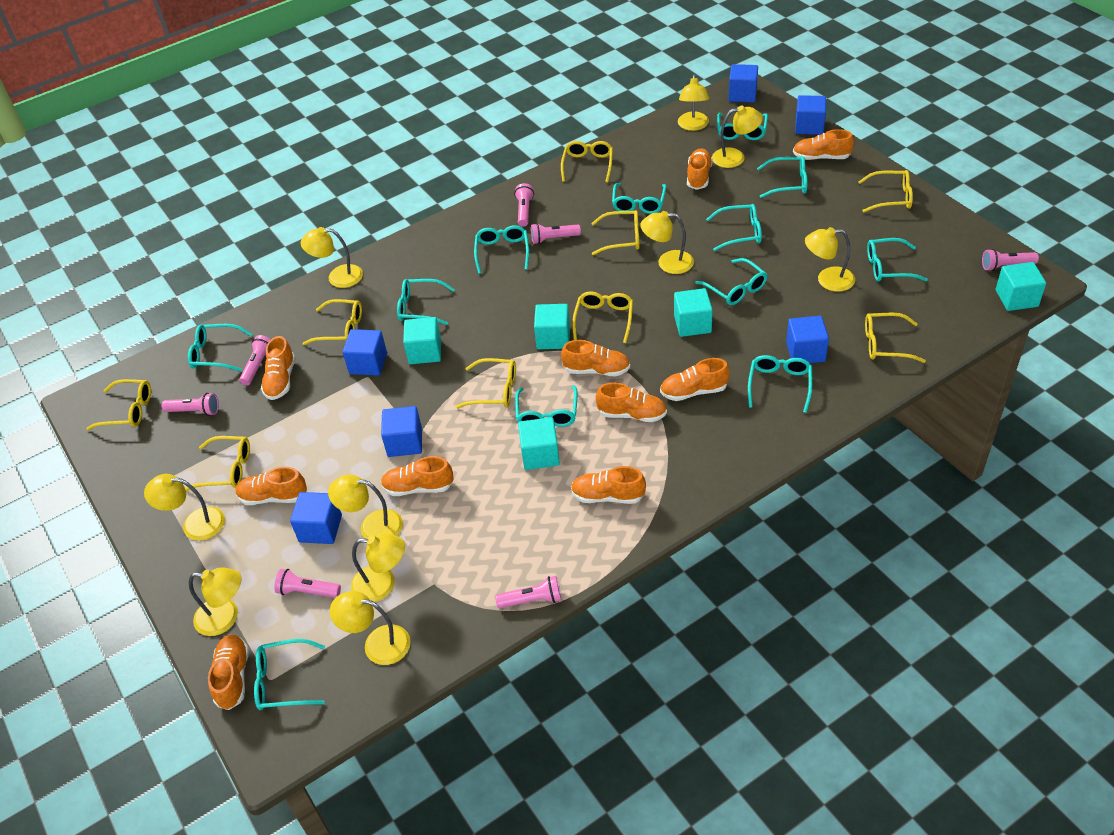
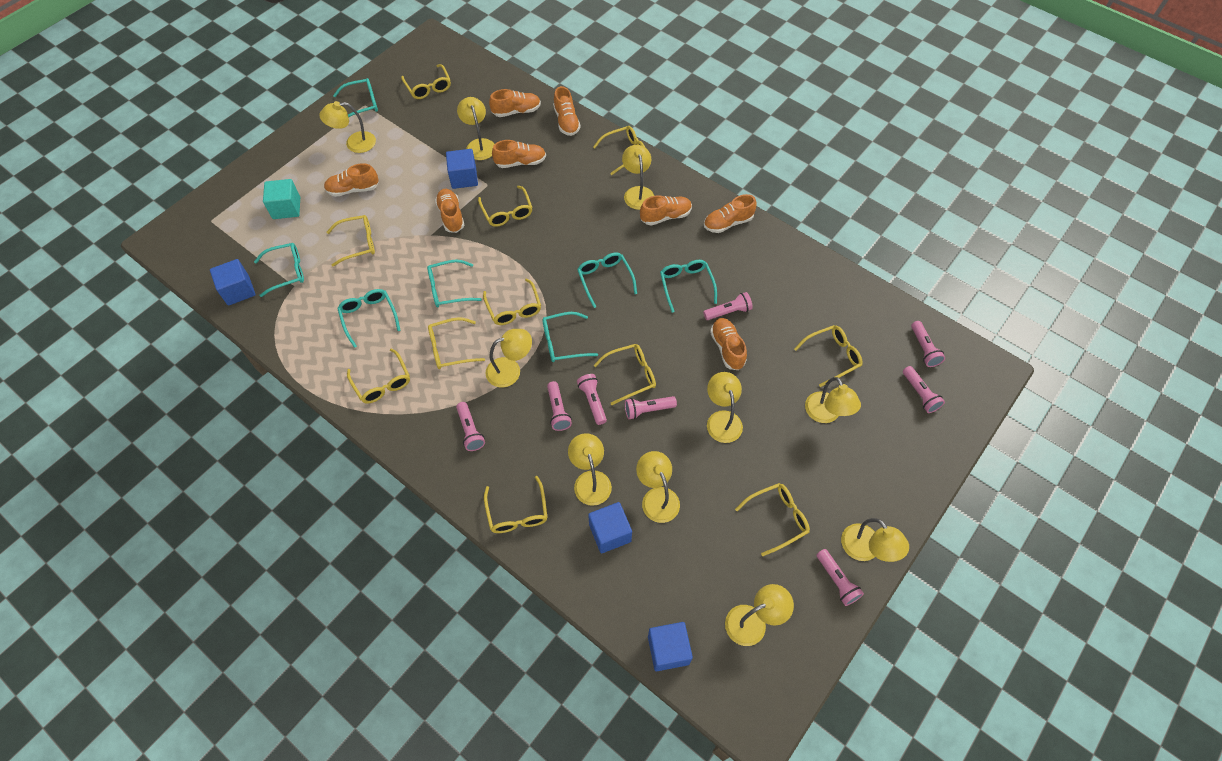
blue cube: [290,492,342,544] [343,329,387,376] [381,406,422,457] [728,64,758,102] [786,316,829,363] [795,95,826,135] = 6 -> [210,259,256,306] [446,149,478,189] [588,502,632,554] [648,622,693,671] = 4
orange shoe: [208,634,249,710] [235,467,307,505] [261,336,295,400] [381,456,454,496] [561,340,630,376] [571,466,646,504] [596,382,667,422] [660,358,730,401] [687,148,713,190] [793,129,854,160] = 10 -> [324,163,379,197] [435,189,464,233] [489,89,541,117] [492,140,546,168] [553,86,581,136] [640,195,692,225] [704,194,757,233] [710,318,747,370] = 8
pink flashlight: [162,393,219,416] [239,335,271,385] [274,569,341,598] [495,576,561,608] [514,183,534,227] [531,223,581,244] [982,249,1039,271] = 7 -> [456,402,485,451] [547,381,572,431] [577,374,607,425] [625,396,677,419] [703,292,753,320] [816,549,864,606] [903,366,945,413] [911,321,945,367] = 8
turquoise cube: [403,317,441,364] [518,417,560,470] [534,304,570,349] [674,288,713,337] [996,262,1046,311] = 5 -> [263,179,300,219] = 1
turquoise glasses: [188,324,252,371] [254,639,325,710] [397,279,455,325] [474,225,529,274] [515,385,578,427] [612,183,666,214] [695,258,768,305] [706,204,762,251] [717,113,768,140] [748,355,813,413] [757,156,807,198] [867,238,928,282] = 12 -> [254,243,304,297] [333,78,378,117] [337,289,401,348] [427,260,482,307] [542,312,598,362] [577,253,637,308] [660,260,717,313] = 7
yellow glasses: [86,379,151,430] [185,436,250,491] [302,299,362,345] [456,358,516,408] [561,141,613,182] [572,292,633,343] [591,210,639,255] [858,170,913,213] [865,313,926,363] = 9 -> [326,215,375,267] [347,348,410,403] [401,64,451,99] [428,317,485,369] [478,186,533,227] [483,278,541,325] [484,476,547,533] [593,126,645,175] [594,344,656,405] [735,483,810,556] [794,325,862,387] = 11

